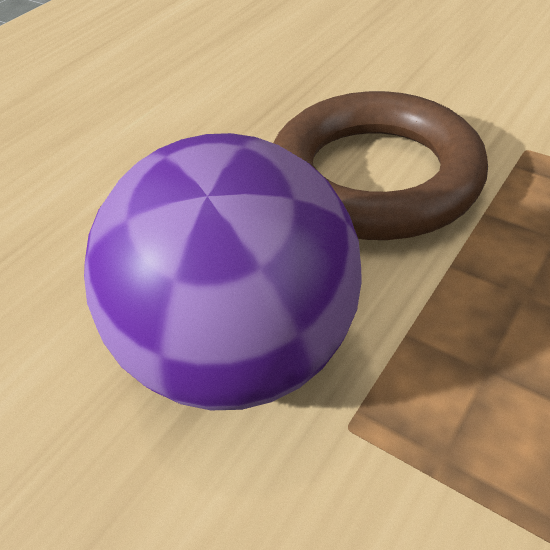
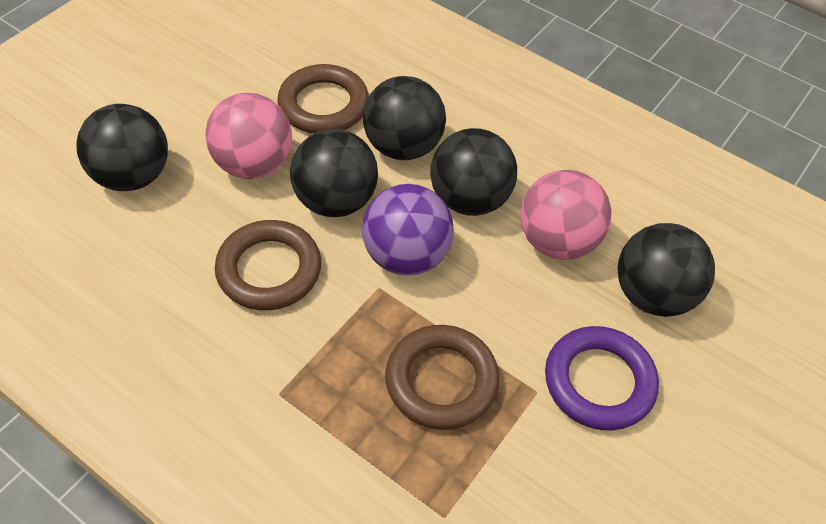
black ball: none = 0 -> [76,104,168,191] [290,129,378,217] [363,76,446,160] [430,128,517,216] [618,223,715,317] = 5
brown ring: [274,91,488,240] = 1 -> [215,220,321,310] [277,64,369,133] [385,325,500,430] = 3
pink ball: none = 0 -> [205,93,292,179] [520,170,612,260] = 2
purple ring: none = 0 -> [545,326,659,431] = 1

